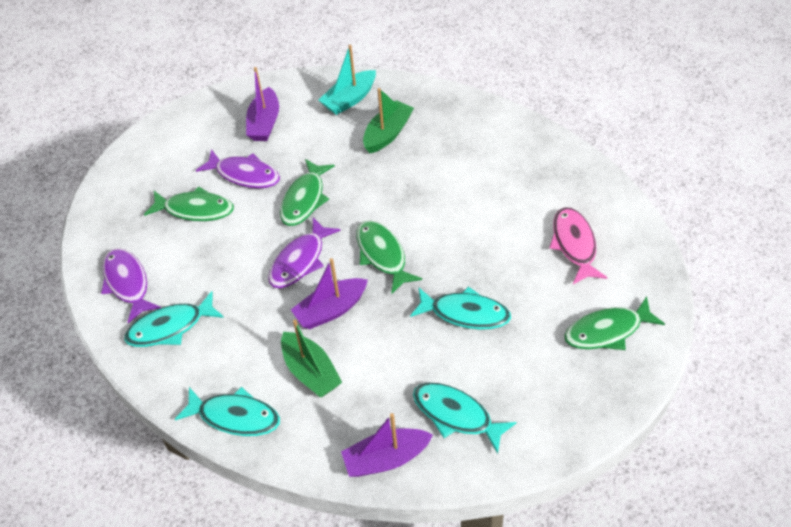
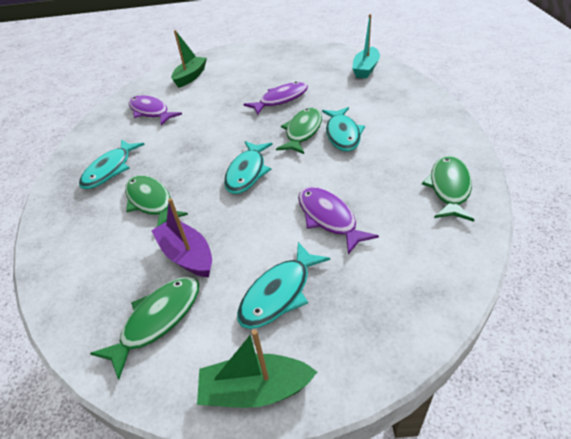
pink fish: [549,207,608,284] = 1 -> none = 0
purple boat: [246,67,279,141] [291,258,368,329] [341,413,433,477] = 3 -> [151,198,212,277] = 1

